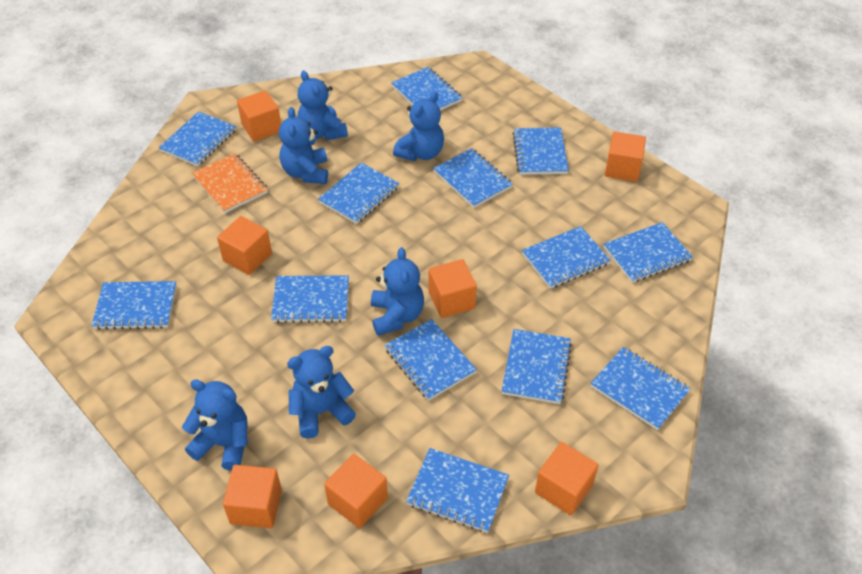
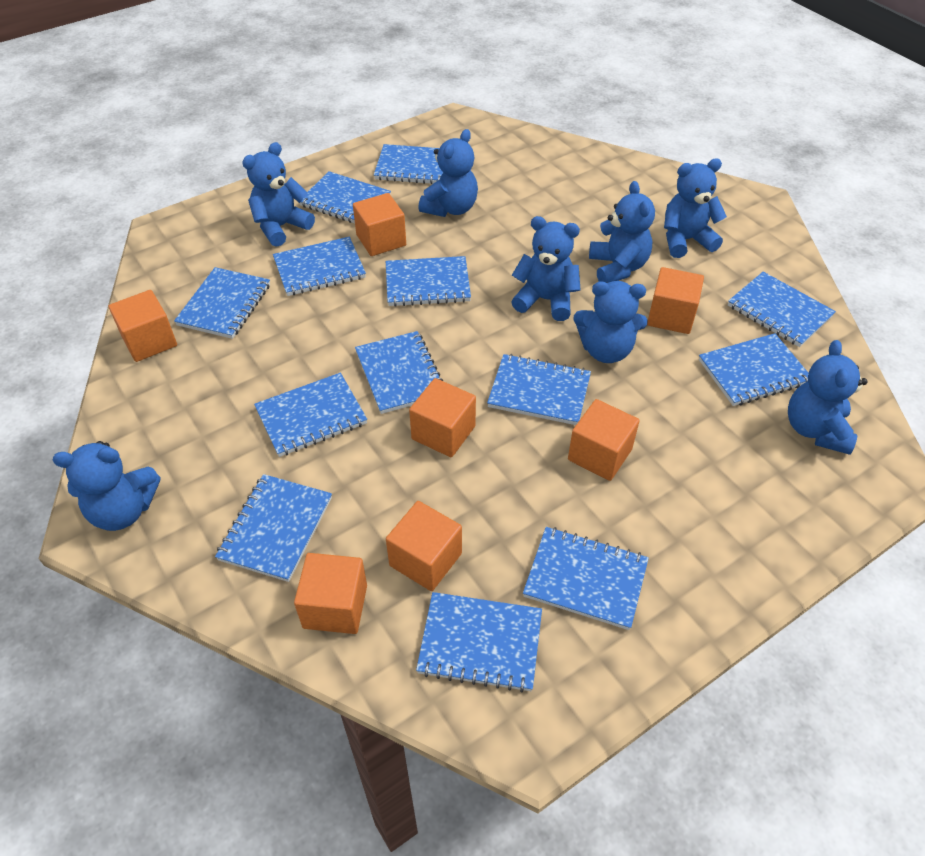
blue teddy bear: [182,379,248,471] [279,107,328,184] [287,346,356,439] [298,71,348,141] [371,247,424,336] [393,92,444,161] = 6 -> [53,441,160,531] [242,142,315,247] [418,129,478,217] [511,216,580,321] [573,281,648,363] [589,181,655,283] [664,159,727,258] [788,340,868,455] = 8
orange notebook: [192,153,268,213] = 1 -> none = 0

